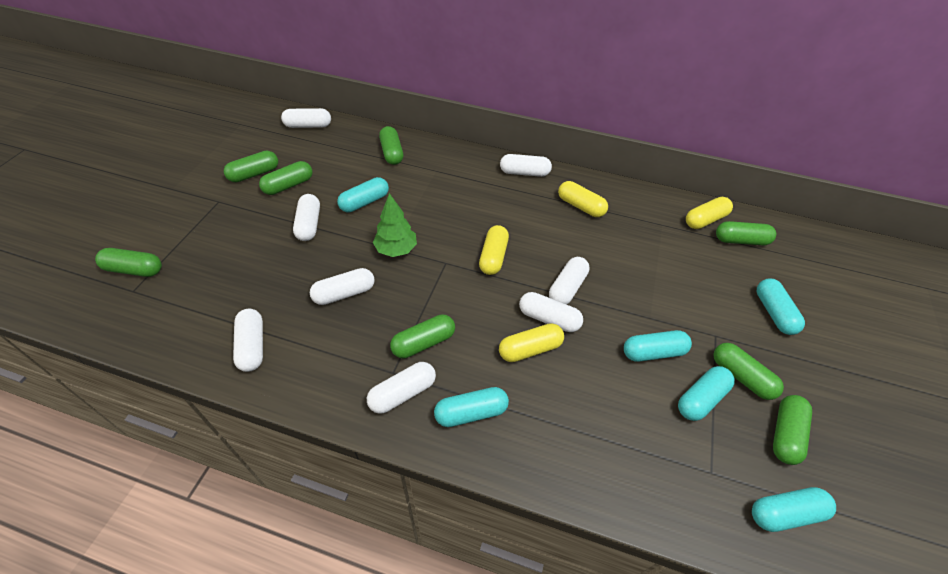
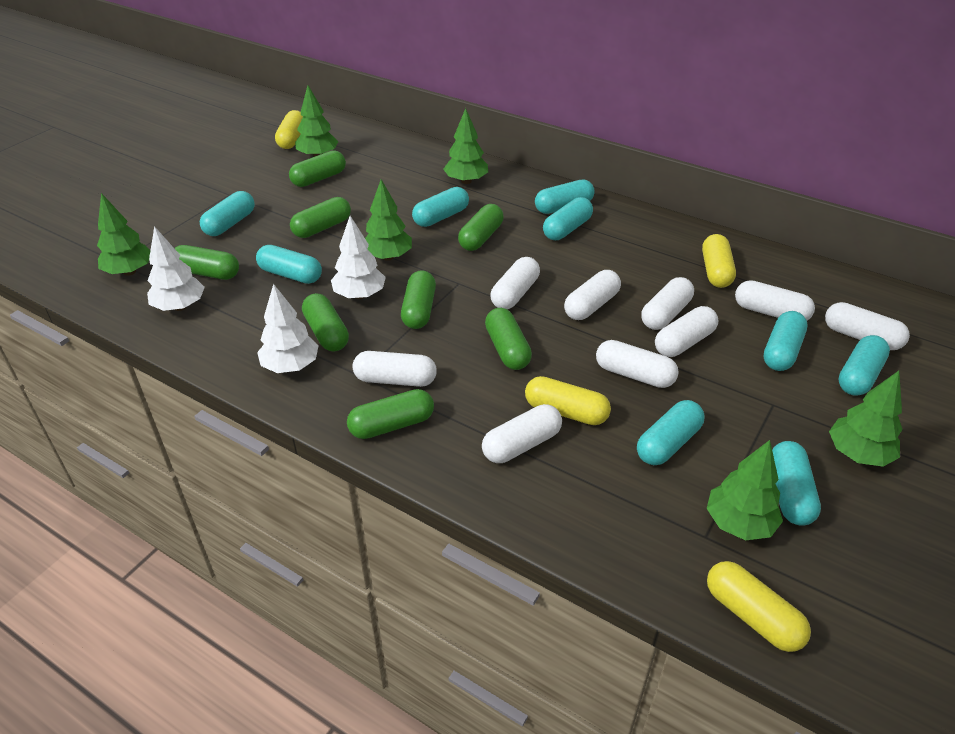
green tree: [373,193,417,257] = 1 -> [97,193,150,276] [295,85,339,157] [365,179,412,261] [443,108,488,184] [707,440,783,540] [829,371,903,467] = 6
turquoise capsule: [337,177,389,213] [434,387,509,427] [624,330,692,362] [678,366,735,421] [752,487,836,532] [757,278,805,335] = 6 -> [200,191,255,236] [256,245,322,284] [412,187,469,227] [535,180,595,214] [543,197,593,240] [637,400,705,465] [764,311,808,371] [772,441,821,526] [838,335,890,396] = 9
white capsule: [233,309,263,372] [281,108,331,128] [293,194,320,241] [310,268,375,305] [367,362,436,414] [500,154,552,177] [519,292,583,332] [549,257,590,305] = 8 -> [353,351,437,387] [482,404,562,463] [491,257,540,309] [564,270,621,320] [596,340,679,388] [641,277,694,330] [655,306,718,357] [735,280,815,321] [825,302,910,350] = 9
white tree: none = 0 -> [147,226,205,311] [257,284,319,373] [331,216,386,299] = 3

